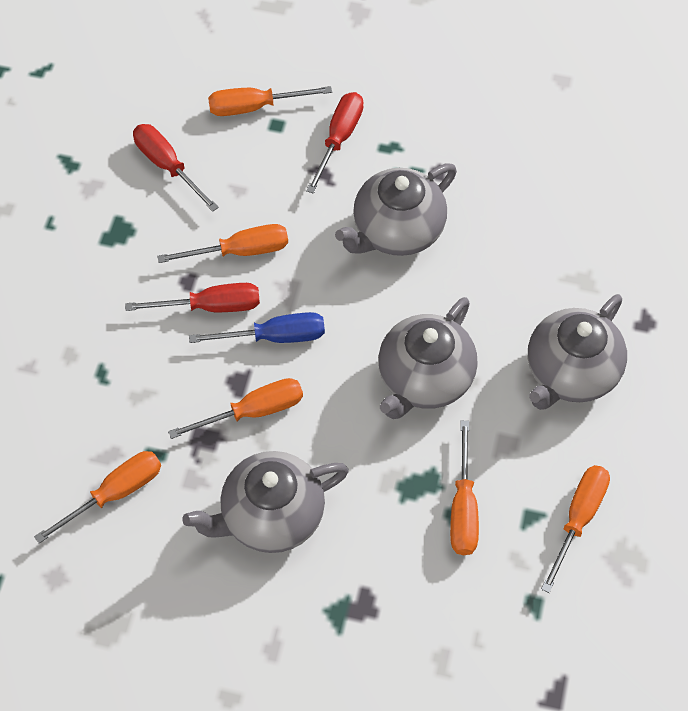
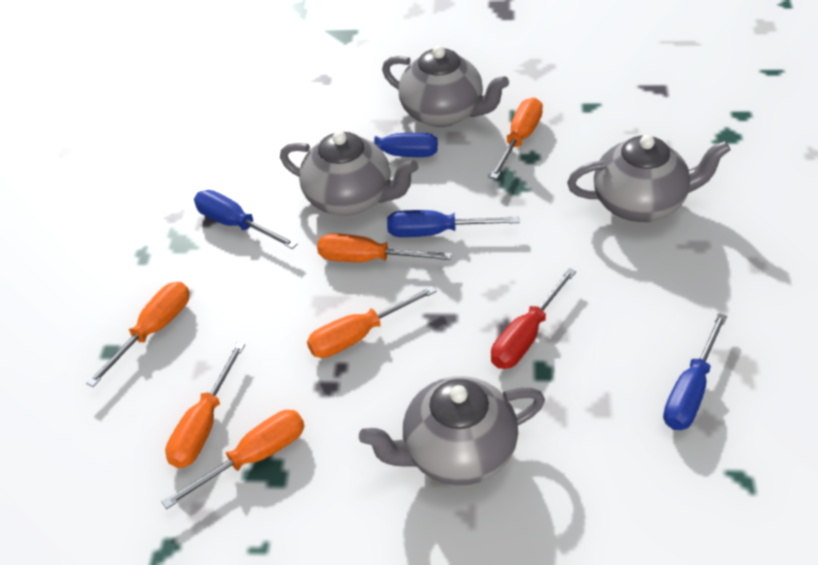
blue screwdriver: [189,312,325,343] = 1 -> [194,190,297,249] [317,133,438,157] [387,210,519,237] [663,313,727,430] = 4
red screwdriver: [125,283,260,312] [133,124,219,212] [306,92,364,194] = 3 -> [491,268,576,369] = 1

